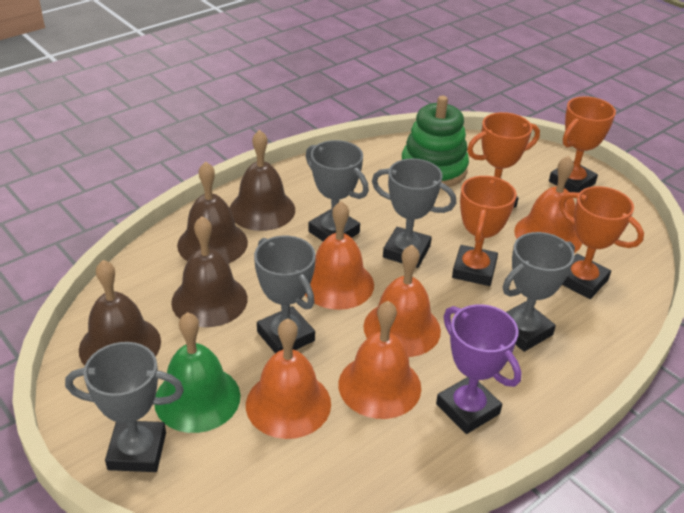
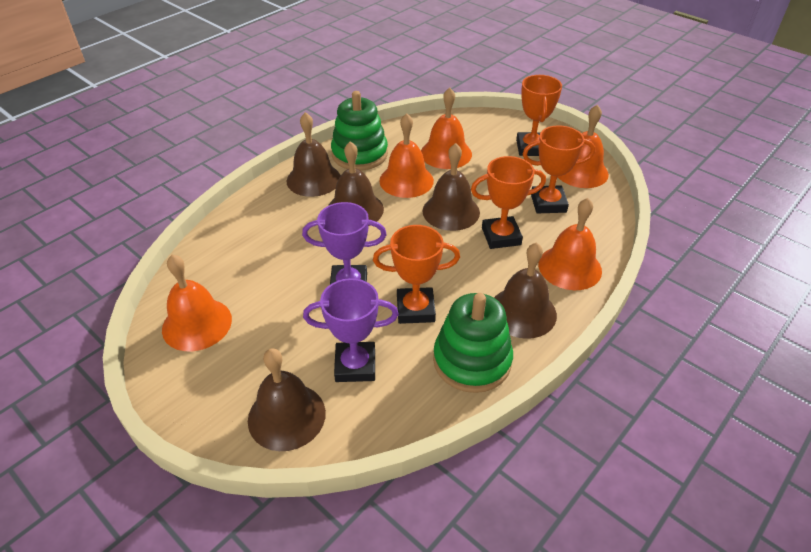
brown bell: [79,260,161,365] [171,216,248,327] [177,162,248,264] [229,130,295,231] = 4 -> [248,348,326,451] [287,112,341,197] [328,141,384,226] [423,143,480,231] [494,242,557,339] = 5
green bell: [155,312,241,433] = 1 -> none = 0
green stacking toy: [402,96,469,187] = 1 -> [331,91,388,170] [433,293,513,393] = 2
grey trophy: [65,342,184,472] [254,236,316,353] [306,140,369,241] [372,158,456,268] [503,232,575,352] = 5 -> none = 0
purple trophy: [436,304,522,434] = 1 -> [302,202,387,284] [303,278,399,382] = 2

